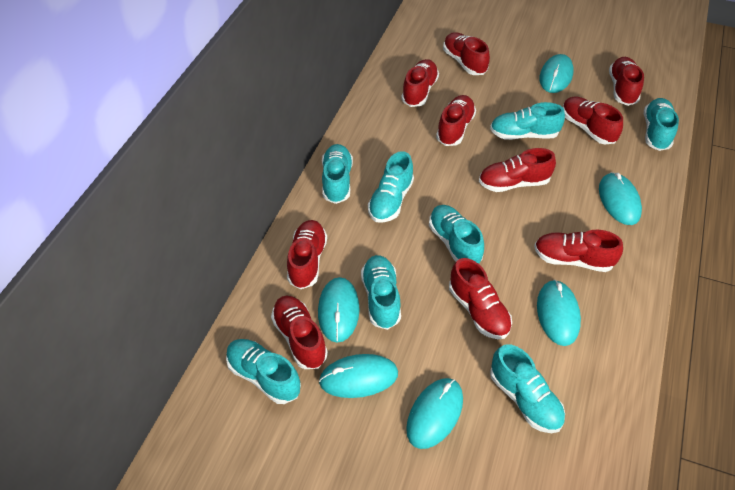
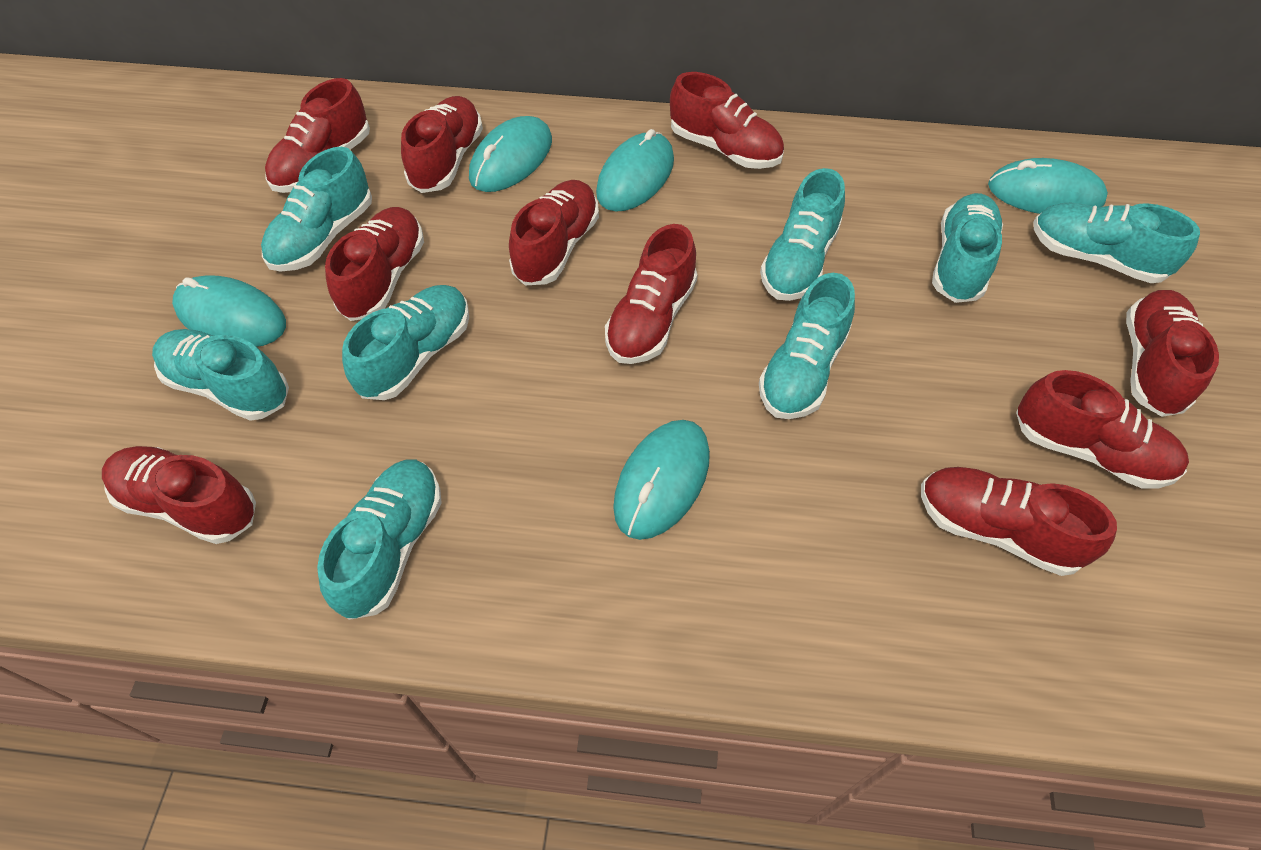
turquoise mouse: [318,277,359,343] [319,354,398,398] [406,378,463,449] [537,280,581,346] [539,54,574,93] [599,172,642,225] = 6 -> [172,275,286,347] [469,116,552,192] [596,129,674,212] [613,420,710,540] [988,158,1108,214] = 5

